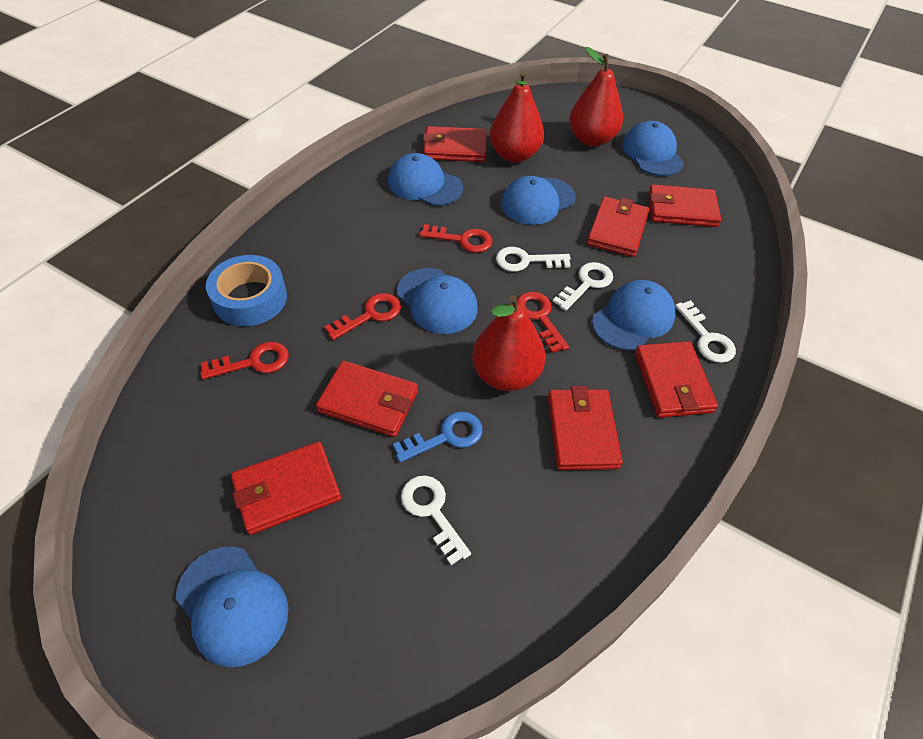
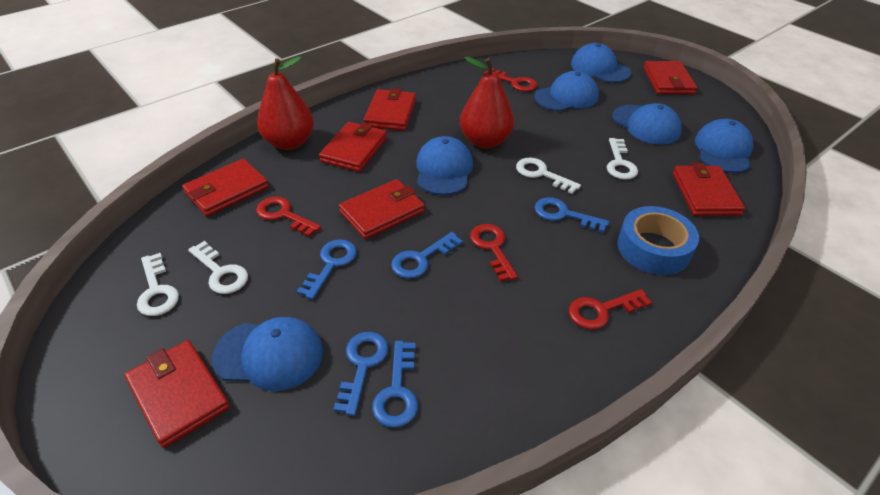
blue key: [393,411,483,463] = 1 -> [297,239,357,300] [333,332,389,416] [372,341,418,428] [391,232,463,279] [535,197,609,233] = 5
red pear: [472,295,545,391] [490,71,544,162] [569,47,623,147] = 3 -> [257,57,314,150] [460,57,514,148] = 2

